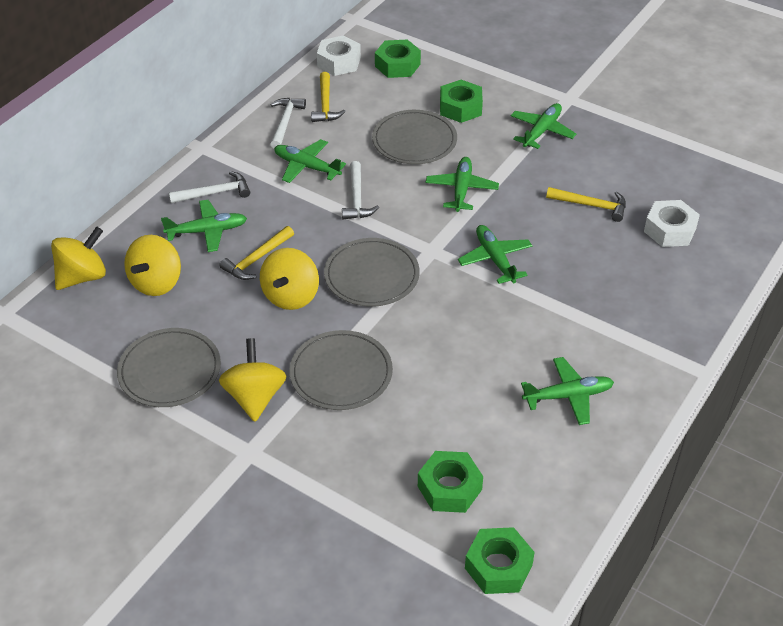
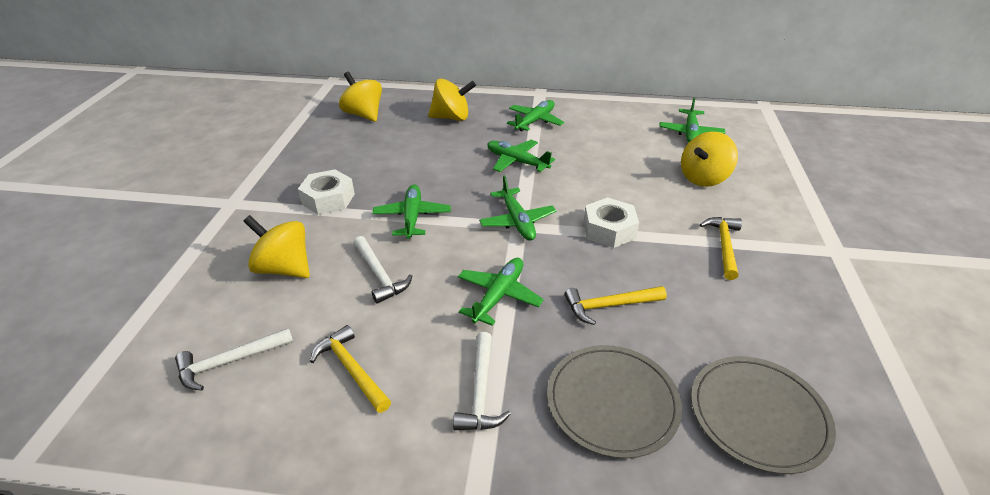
green nut: [375,39,421,78] [418,451,483,513] [440,80,483,123] [465,527,535,594] = 4 -> none = 0
grey plate: [117,328,221,407] [289,330,393,410] [324,238,420,307] [372,110,457,164] = 4 -> [547,345,682,459] [691,356,836,474] = 2

